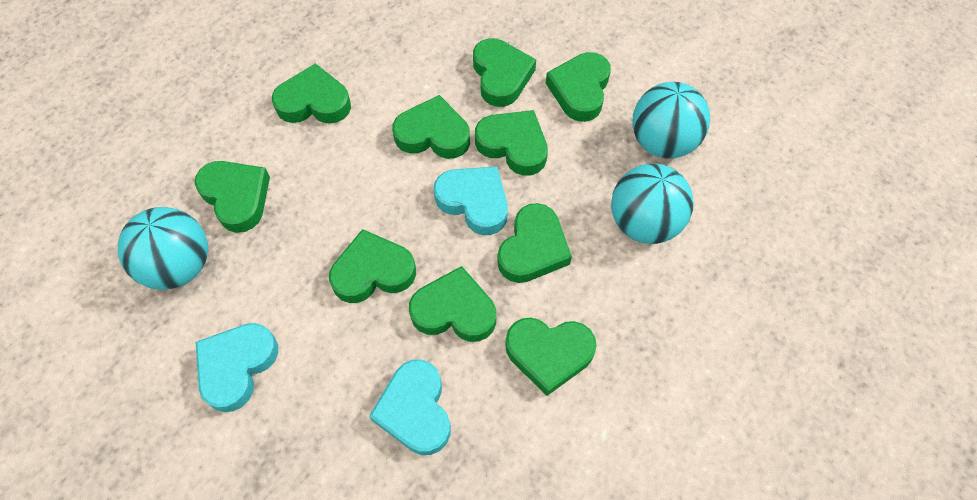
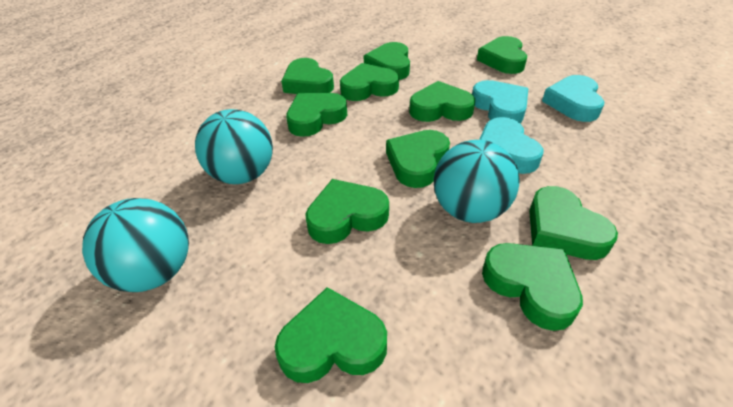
green heart: [195,161,270,233] [272,63,351,124] [329,229,416,303] [392,95,470,159] [409,266,496,342] [473,38,536,107] [475,110,548,176] [497,203,572,283] [505,317,597,396] [546,52,611,122] = 10 -> [275,287,387,383] [281,58,334,94] [286,93,347,137] [305,179,389,244] [340,63,399,101] [364,42,410,80] [386,130,450,188] [409,81,475,122] [477,36,527,74] [482,243,583,331] [529,186,618,260] = 11

